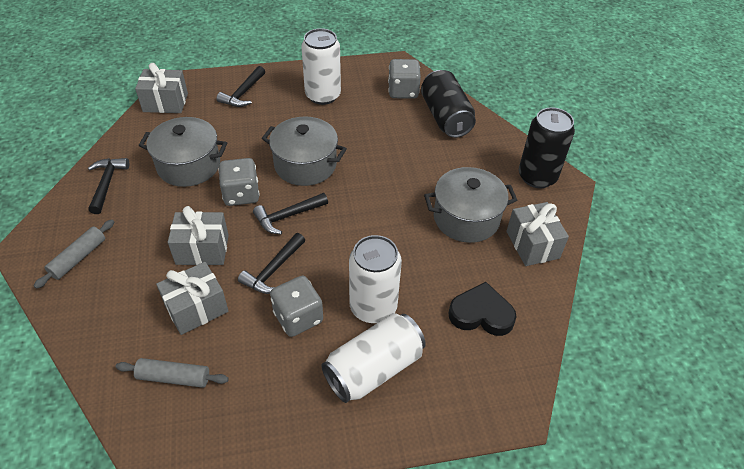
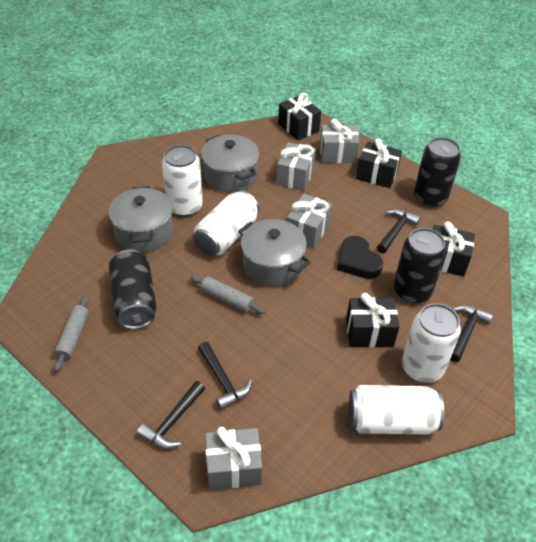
black can: [421,70,476,138] [519,107,575,188] = 2 -> [109,250,157,329] [394,228,446,304] [414,137,461,208] = 3
black gift: none = 0 -> [278,93,321,140] [346,293,399,347] [356,138,402,188] [433,221,475,277] = 4
grey dice: [218,158,260,206] [270,276,323,337] [388,59,421,99] = 3 -> none = 0
white can: [301,28,341,105] [321,313,426,403] [349,235,402,323] = 3 -> [162,145,203,217] [193,190,259,256] [349,385,444,434] [402,303,461,383] = 4

